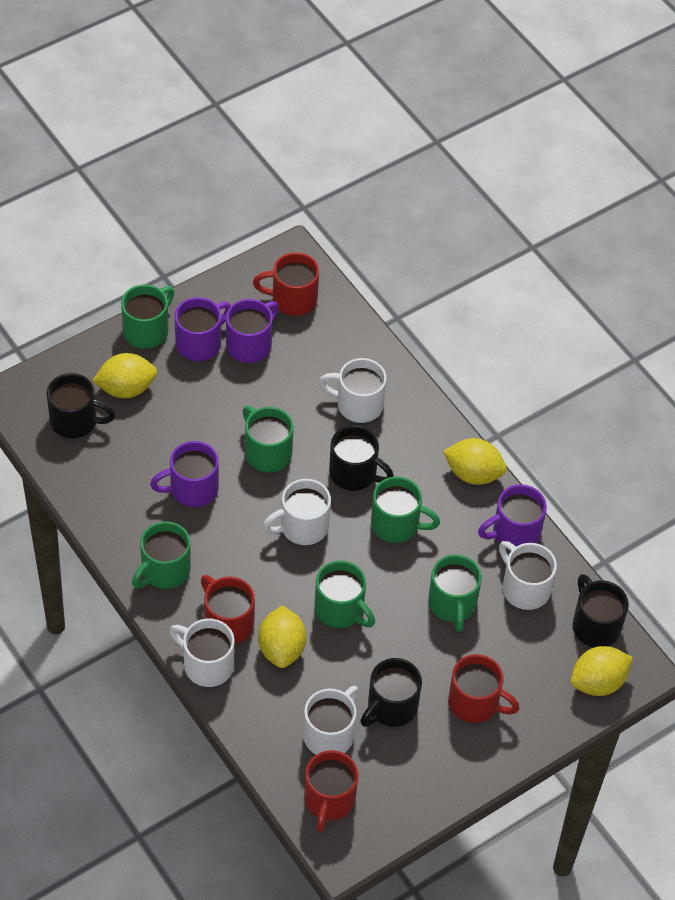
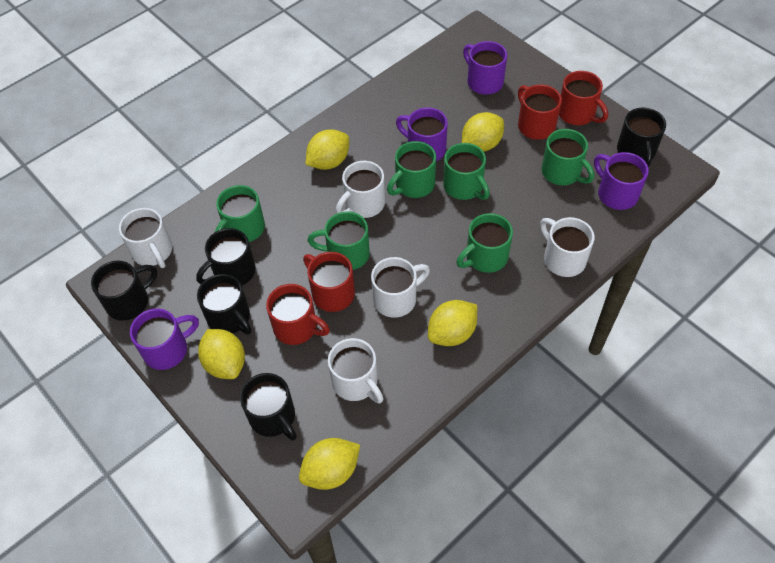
black mug: [47,373,115,439] [329,425,394,491] [360,658,422,727] [573,574,629,647] = 4 -> [91,261,157,321] [196,228,256,285] [197,274,252,334] [240,373,297,441] [617,108,666,167] = 5
yellow lemon: [92,353,157,398] [258,605,307,668] [443,438,507,485] [571,646,633,696] = 4 -> [198,329,245,379] [299,438,360,490] [306,129,349,170] [428,300,477,346] [462,112,504,152] = 5

